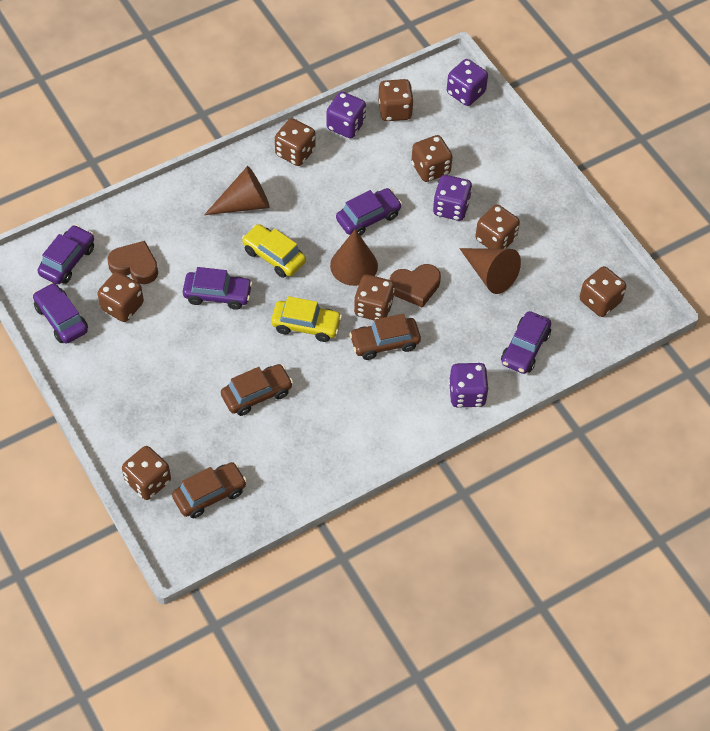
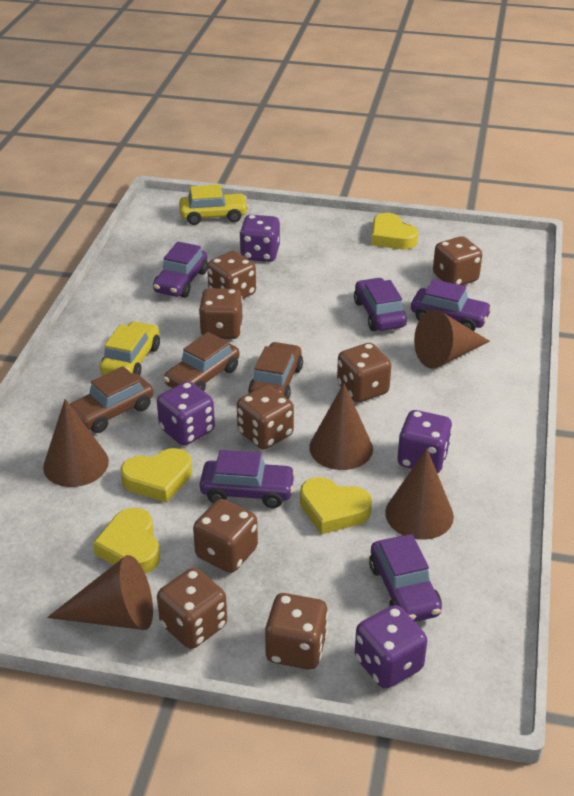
brown cone: [204,166,270,215] [330,229,378,286] [459,248,521,294] = 3 -> [43,399,109,487] [47,555,153,630] [309,383,373,470] [385,448,454,540] [414,310,490,369] = 5
brown heart: [107,241,158,284] [389,264,441,308] = 2 -> none = 0
yellow heart: none = 0 -> [93,508,160,574] [121,448,192,503] [300,477,372,534] [372,213,418,249] = 4

